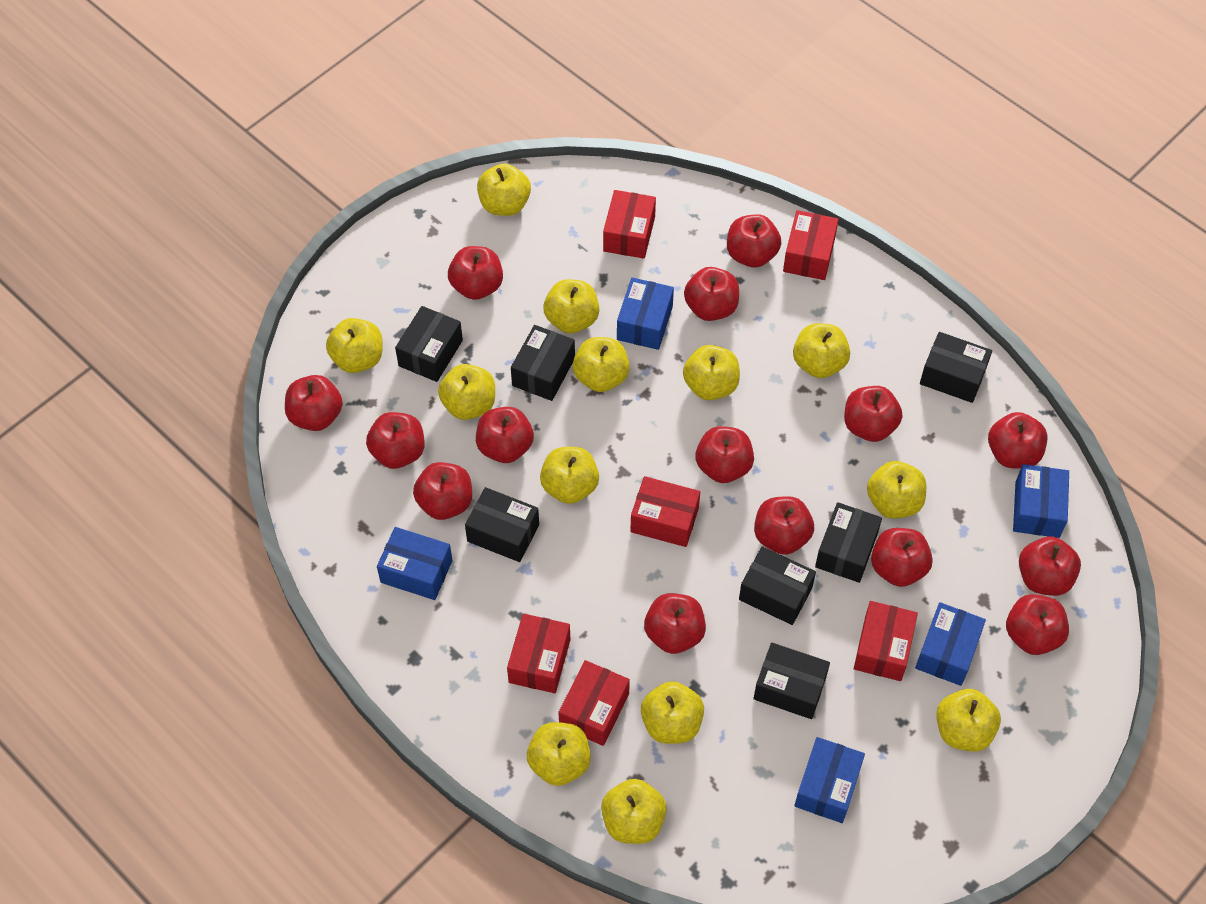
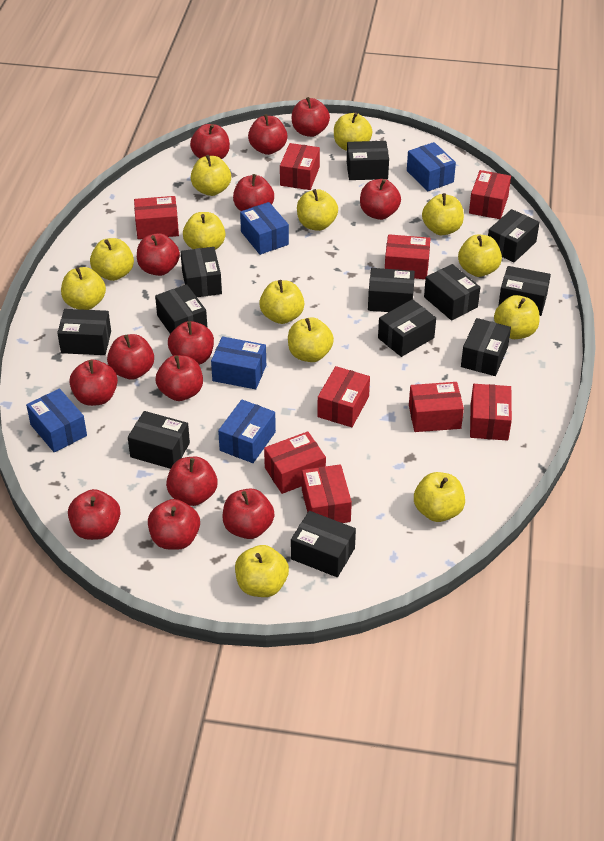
black box: [395,306,463,382] [465,487,539,562] [511,325,575,401] [739,546,816,625] [754,643,830,719] [815,502,882,583] [920,332,992,403] = 7 -> [57,309,111,355] [128,411,190,469] [155,284,207,334] [181,247,222,297] [291,511,356,577] [347,141,389,180] [368,268,415,312] [378,299,436,357] [424,264,480,321] [461,318,511,376] [488,209,540,263] [498,266,551,316] = 12
red apple: [285,375,343,431] [366,412,425,469] [413,462,472,520] [448,246,503,300] [476,407,534,463] [644,593,706,654] [684,267,739,321] [695,426,754,483] [727,214,781,268] [754,496,814,555] [844,386,902,442] [871,528,933,587] [988,412,1048,468] [1006,594,1069,655] [1019,537,1081,596] = 15 -> [68,489,120,540] [69,360,118,406] [107,334,154,380] [137,233,180,276] [148,499,200,550] [156,355,203,401] [166,457,218,506] [168,321,214,365] [190,124,230,159] [222,488,275,539] [233,174,274,211] [248,114,288,155] [292,97,330,137] [360,179,401,220] = 14
red box: [507,614,570,693] [558,660,630,746] [603,190,656,259] [630,476,700,547] [783,210,839,280] [854,601,918,681] = 6 -> [134,196,179,239] [264,431,326,494] [280,143,320,190] [302,464,352,523] [317,366,370,427] [385,234,431,279] [409,382,464,432] [469,170,511,219] [470,384,512,441] = 9

